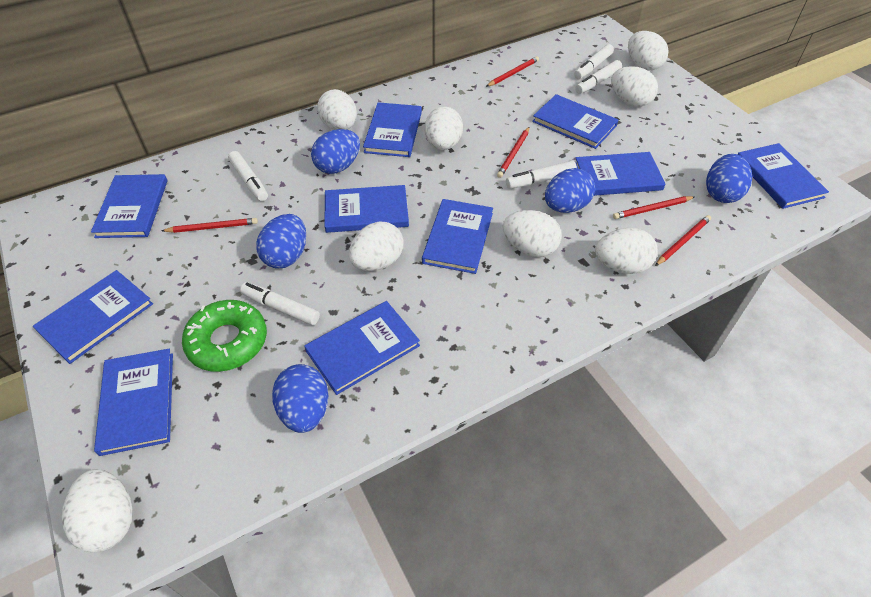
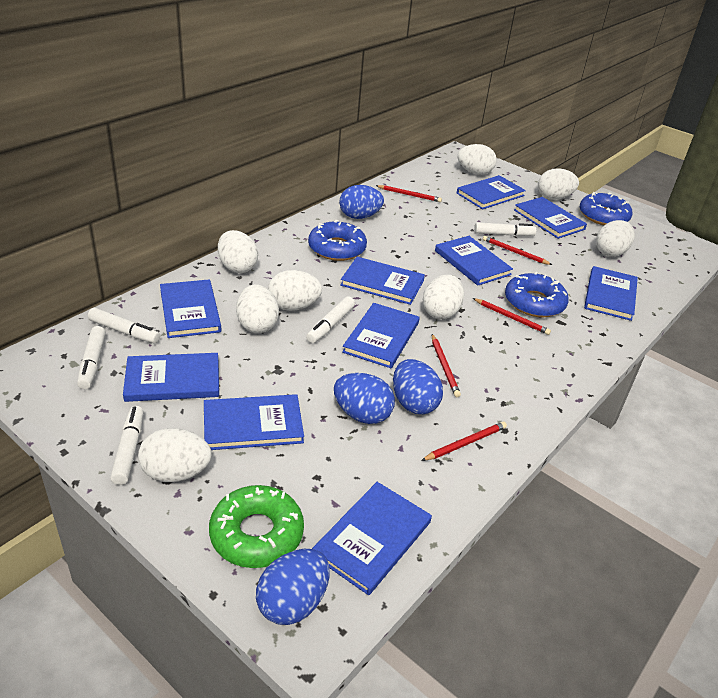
blue donut: none = 0 -> [308,220,367,261] [505,272,569,317] [580,192,633,225] = 3
blue egg: [256,214,306,269] [272,364,328,433] [311,129,360,174] [545,168,595,213] [706,154,752,203] = 5 -> [256,549,330,625] [334,373,395,424] [339,185,384,219] [393,359,443,414] = 4

